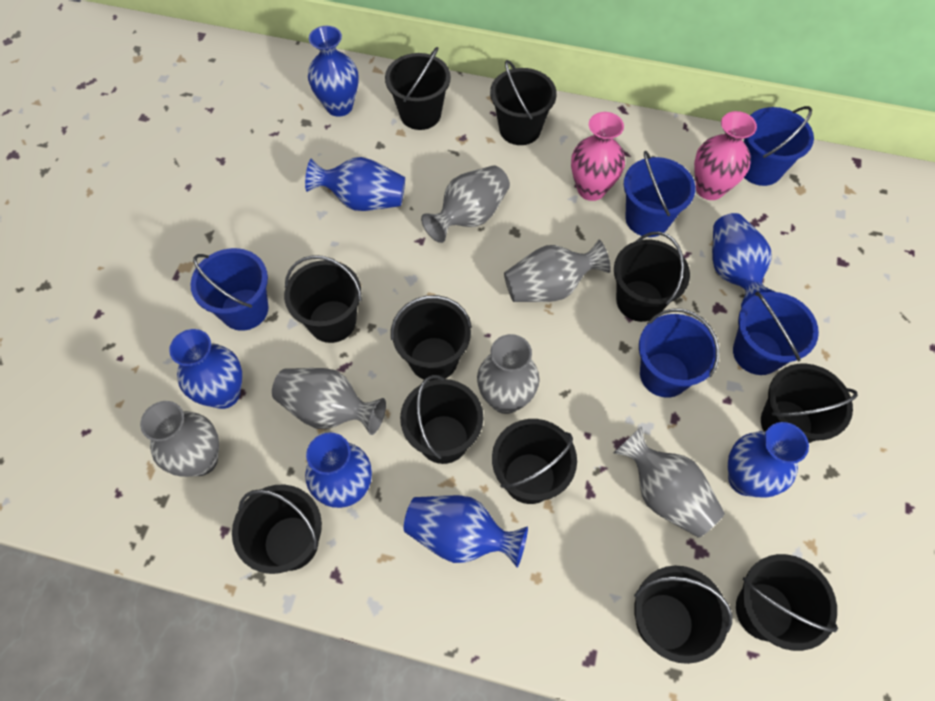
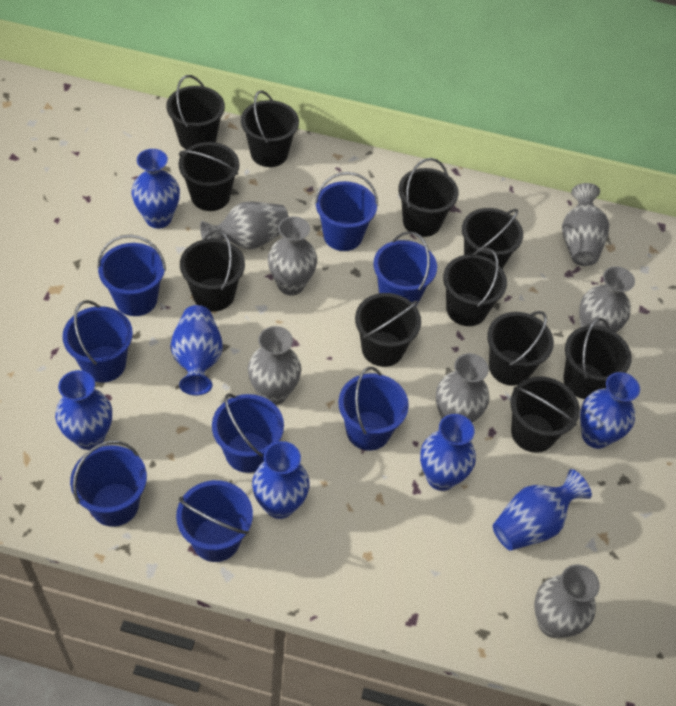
blue bucket: [190,248,269,331] [624,151,695,237] [639,308,719,398] [733,291,819,375] [744,106,814,186] = 5 -> [63,300,133,383] [70,441,147,527] [97,235,166,316] [176,480,253,562] [212,394,284,473] [315,172,378,251] [338,367,409,450] [373,231,437,306] = 8
grey vase: [140,401,219,477] [272,368,386,435] [421,165,510,243] [477,334,540,414] [504,240,611,302] [614,426,725,538] = 6 -> [200,201,289,249] [248,326,301,405] [268,216,317,296] [436,353,489,423] [534,564,600,638] [562,183,610,266] [579,266,635,332] = 7
pink vase: [571,112,625,201] [694,111,757,200] = 2 -> none = 0

